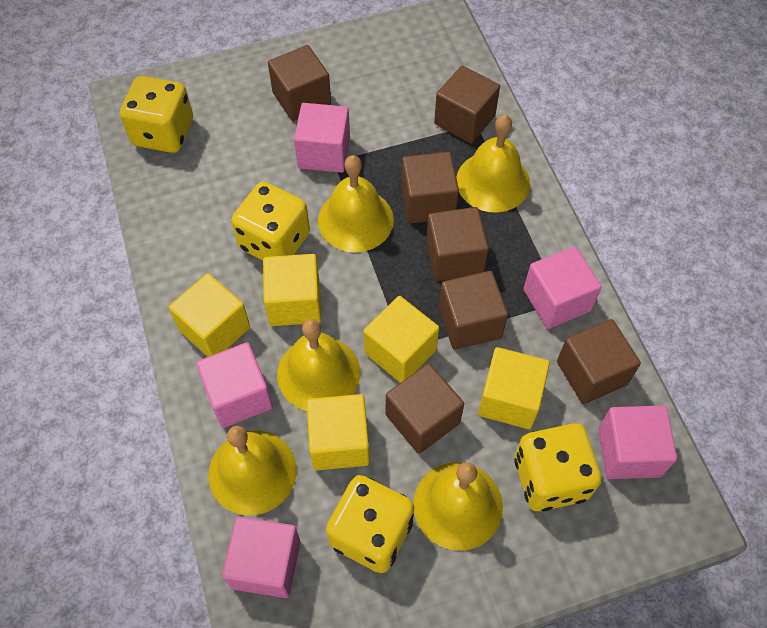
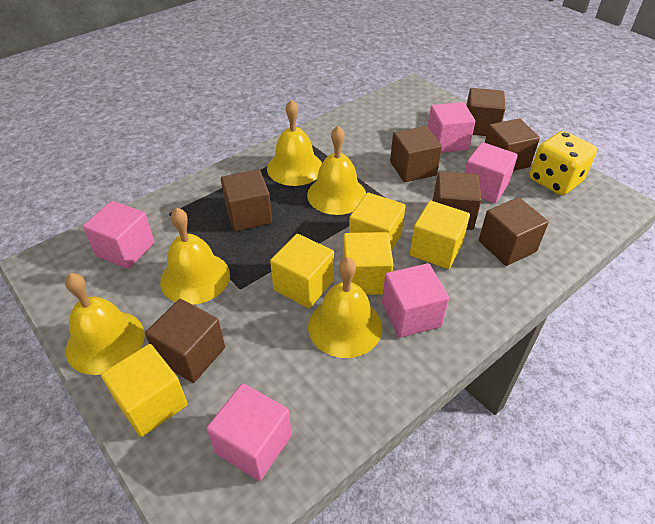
yellow dice: [120,76,193,153] [231,182,310,261] [326,475,414,573] [514,423,602,511] = 4 -> [530,131,597,195] = 1

